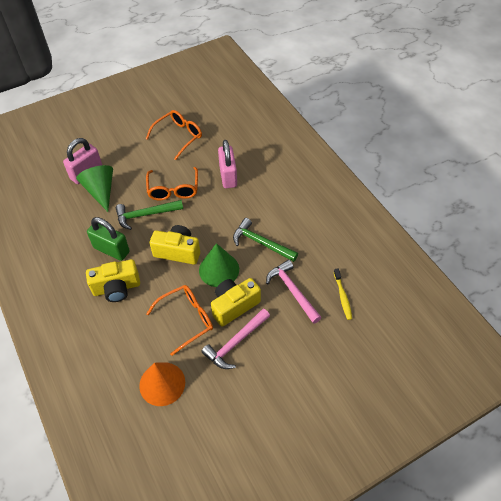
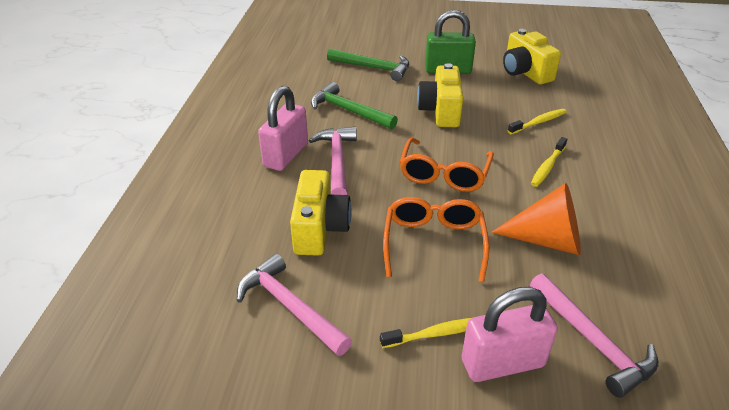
green cone: [76,165,113,212] [199,243,239,287] = 2 -> none = 0
orange glasses: [146,110,202,160] [146,167,198,200] [146,285,213,356] = 3 -> [383,197,489,282] [399,138,494,192] = 2
pink hammer: [201,309,270,369] [266,260,322,324] = 2 -> [237,254,352,356] [309,127,357,195] [530,273,658,398] = 3
yellow toothbrush: [334,269,352,320] = 1 -> [380,318,471,348] [508,109,567,134] [531,137,567,187] = 3

